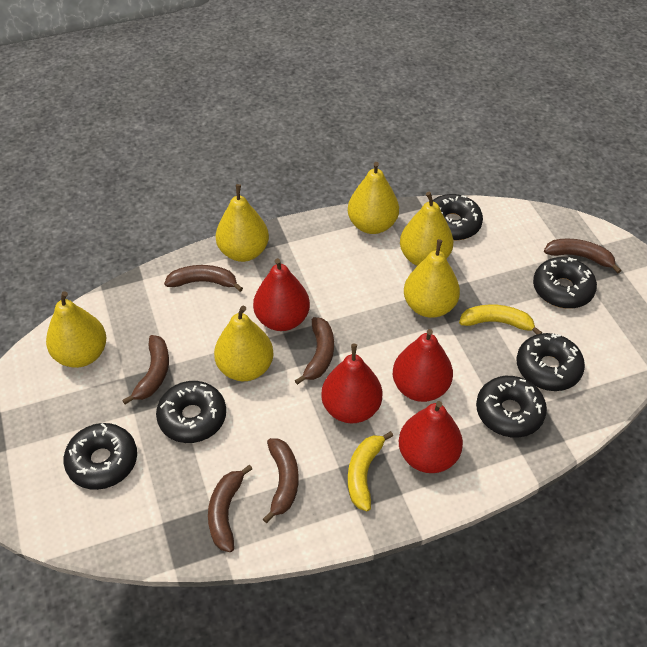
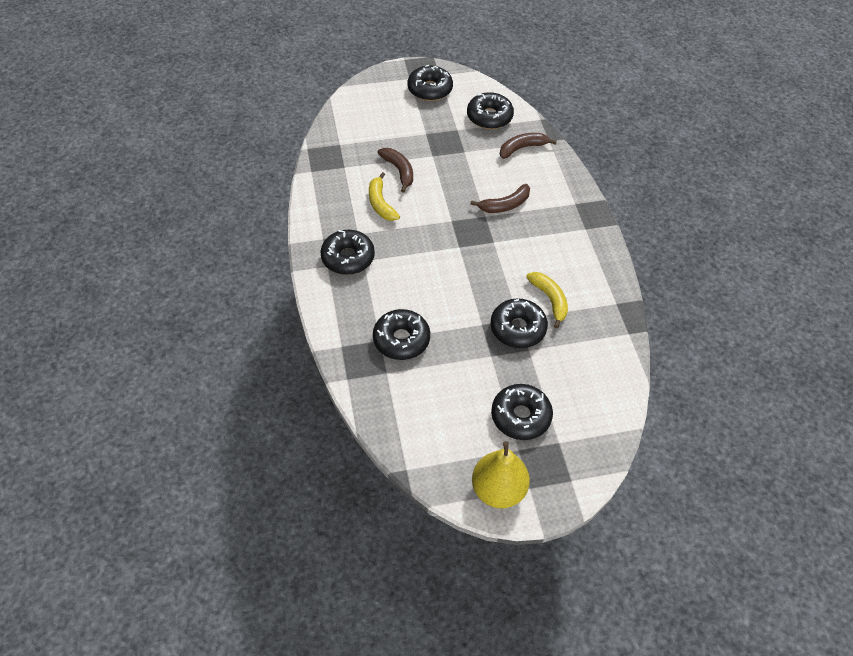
brown banana: [122,335,169,404] [164,265,243,292] [208,465,252,552] [263,438,299,523] [295,317,334,385] [544,239,621,273] = 6 -> [378,148,413,193] [470,184,530,213] [500,133,557,159] = 3
red pear: [253,258,310,331] [321,344,382,423] [393,329,453,402] [399,401,463,473] = 4 -> none = 0
yellow pear: [46,291,107,368] [214,306,274,381] [216,184,269,262] [348,162,399,234] [400,192,453,266] [404,239,460,318] = 6 -> [472,441,530,508] = 1

